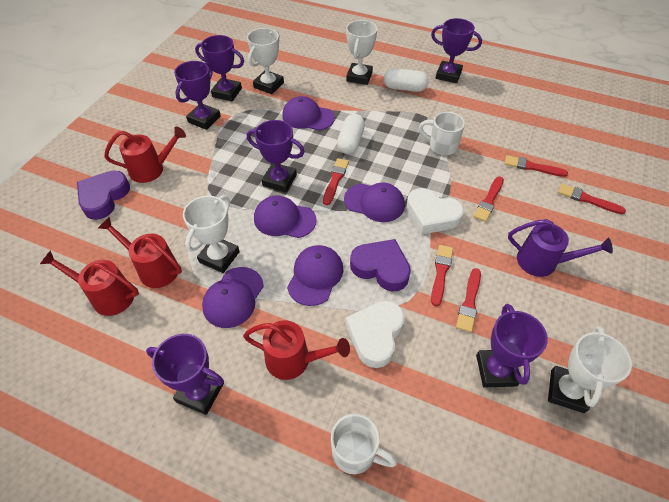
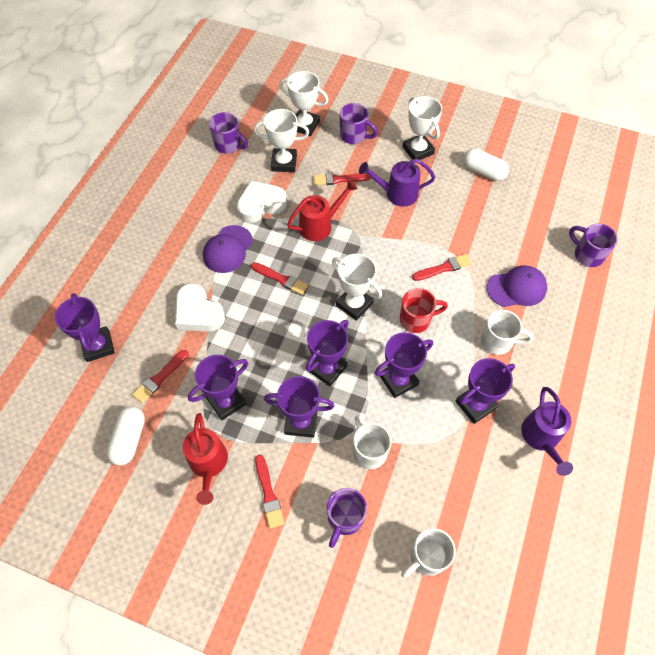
purple cap: [202,267,264,328] [254,195,317,238] [282,96,335,131] [287,245,343,306] [344,183,405,222] = 5 -> [203,225,253,273] [487,265,547,307] = 2
purple heart: [77,171,130,220] [350,239,411,291] = 2 -> none = 0
purple mug: none = 0 -> [209,112,248,154] [327,488,367,548] [340,103,378,144] [569,224,618,267] = 4
purple watering can: [508,219,613,277] = 1 -> [359,159,436,207] [521,387,573,476] = 2
red brush: [323,158,349,205] [431,245,453,307] [456,268,481,332] [474,176,504,222] [504,155,568,177] [558,184,626,214] = 6 -> [133,350,189,403] [251,262,308,295] [255,455,284,529] [314,173,371,185] [412,254,472,281] = 5
red mug: none = 0 -> [400,288,448,333] = 1
red watering can: [40,250,139,316] [98,217,182,288] [104,127,186,183] [243,320,350,380] = 4 -> [183,413,228,505] [287,180,358,241] = 2
white mug: [331,414,397,474] [419,112,465,155] = 2 -> [353,415,392,469] [401,528,456,578] [481,310,533,355] = 3

